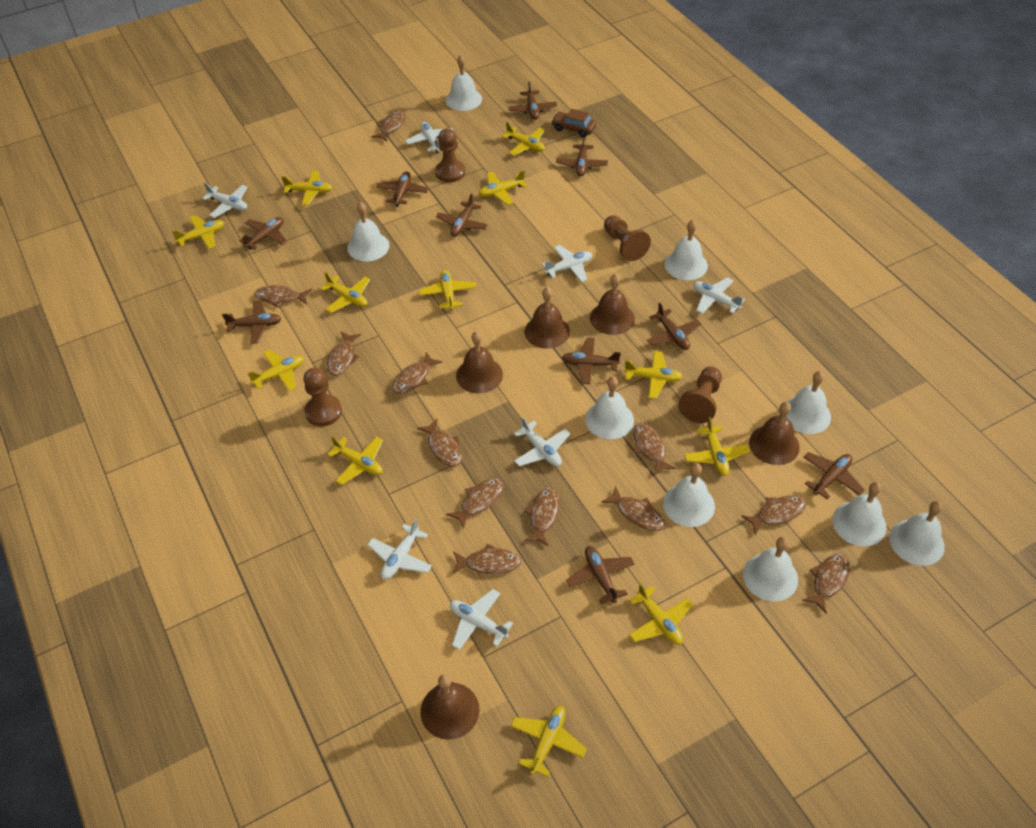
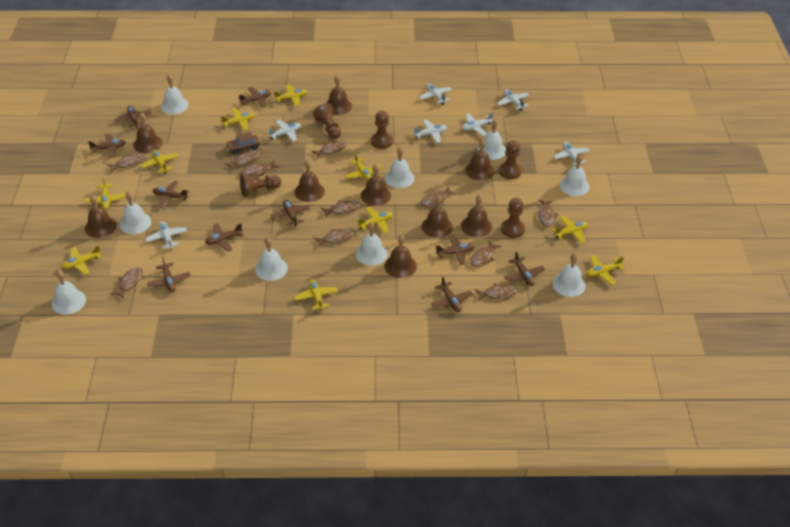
brown bell: [420,674,480,740] [456,331,503,393] [525,287,570,349] [590,274,635,335] [749,402,800,465] = 5 -> [85,195,117,238] [133,112,163,153] [294,160,325,202] [327,75,352,115] [361,164,391,206] [384,234,417,278] [422,195,453,238] [461,194,492,237] [465,139,494,181] = 9
brown fish: [254,285,312,307] [327,331,361,376] [371,111,406,142] [392,352,442,394] [417,419,462,467] [446,478,504,528] [452,544,521,574] [524,488,560,546] [601,486,665,531] [633,423,676,475] [741,495,806,535] [802,554,850,614] = 12 -> [107,154,145,173] [110,267,143,299] [225,150,260,171] [242,159,280,176] [311,141,347,159] [314,229,354,248] [321,200,360,217] [420,187,457,206] [470,240,501,267] [475,283,518,301] [538,200,558,227] = 11
brown pawn: [303,368,342,426] [435,128,466,182] [604,215,651,261] [678,367,722,423] = 4 -> [240,173,281,197] [313,103,341,139] [371,111,393,149] [499,140,522,179] [501,198,525,238] = 5
yellow plane: [172,215,224,249] [247,350,304,391] [281,171,333,205] [321,272,370,313] [327,436,383,485] [419,270,477,311] [479,170,527,205] [502,122,545,156] [511,706,587,777] [624,351,683,399] [629,583,693,645] [684,417,750,476] = 12 -> [62,245,102,275] [85,177,126,210] [140,150,179,174] [221,108,255,130] [274,85,307,106] [294,279,338,310] [345,152,382,181] [356,207,393,233] [552,216,588,243] [587,255,625,285] = 10

